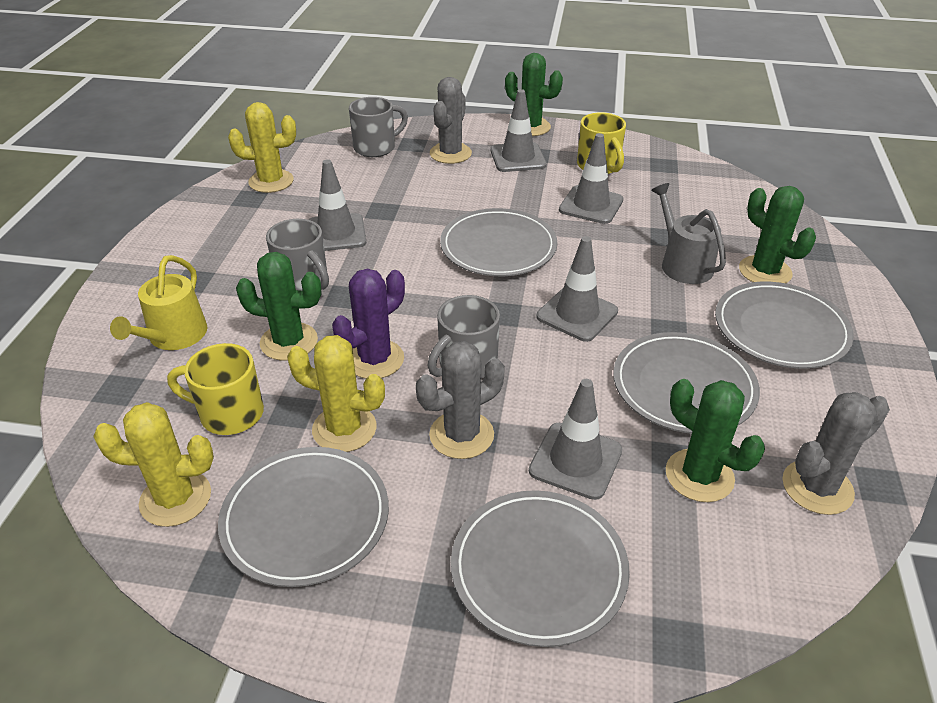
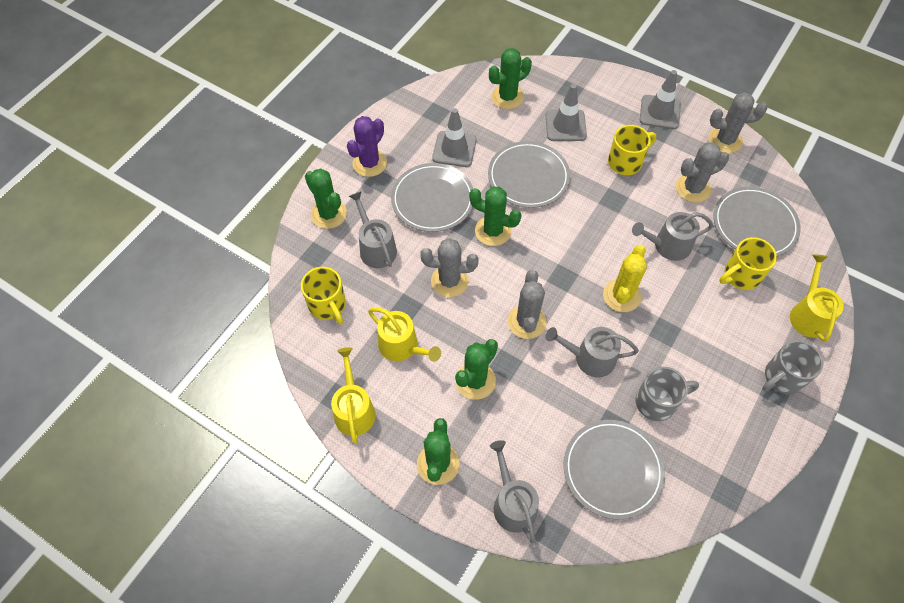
green cactus: [236,252,321,361] [505,53,563,136] [666,379,765,502] [739,186,816,284] = 4 -> [305,169,347,229] [417,418,459,485] [455,339,498,399] [469,186,521,246] [489,48,532,109] = 5
grey cactus: [416,341,505,459] [430,77,472,164] [782,392,890,515] = 3 -> [420,238,478,297] [508,270,547,339] [676,142,729,203] [709,92,768,153] = 4
grey mug: [266,219,329,291] [349,97,408,157] [427,295,500,378] = 3 -> [636,367,699,421] [762,340,823,395] = 2
grey plate: [218,447,389,587] [440,208,557,276] [451,490,630,647] [613,332,760,434] [715,282,854,369] = 5 -> [391,163,473,232] [488,141,570,208] [563,420,665,520] [713,187,801,256] = 4
grey traffic cone: [309,159,366,251] [491,89,547,172] [529,379,622,500] [537,236,618,342] [559,133,624,224] = 5 -> [432,108,477,167] [546,84,587,141] [640,70,681,129] = 3
grey watering can: [651,183,726,284] = 1 -> [349,191,397,268] [490,440,539,543] [546,327,639,377] [632,212,713,261] = 4
yellow cactus: [93,402,214,527] [228,102,296,193] [287,335,385,452] = 3 -> [603,245,647,312] = 1
yellow mug: [167,343,264,435] [577,112,626,174] = 2 -> [301,267,346,325] [608,125,656,175] [719,237,777,290] = 3
yellow watering can: [110,255,207,350] = 1 -> [331,347,376,444] [368,308,441,362] [790,254,844,342] = 3

